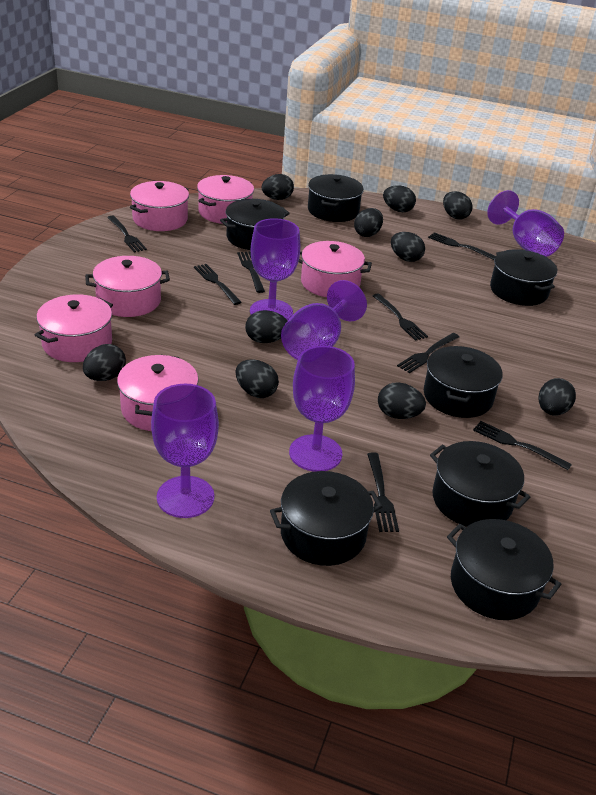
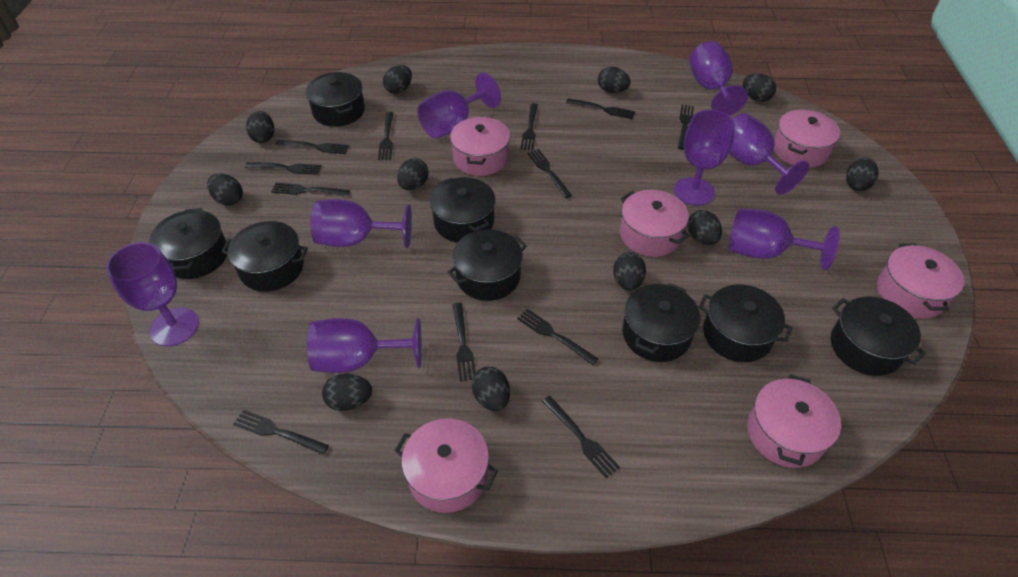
black egg: [83,344,126,381] [235,359,279,398] [245,310,287,343] [262,174,294,200] [354,208,383,237] [378,382,426,419] [383,185,416,212] [391,232,425,262] [443,191,473,220] [539,378,576,416] = 10 -> [207,173,243,206] [246,111,274,143] [322,374,372,411] [383,65,412,94] [397,158,428,190] [472,367,510,411] [598,67,631,93] [613,253,646,291] [687,210,722,245] [743,74,776,102] [846,157,878,191] = 11
black fork: [107,216,147,252] [194,264,242,305] [237,251,265,293] [367,452,399,532] [373,294,428,341] [397,333,459,373] [428,232,496,260] [473,421,572,470] = 8 -> [233,409,329,455] [244,162,322,175] [271,183,350,196] [275,140,349,154] [378,112,393,160] [452,303,476,381] [517,309,598,365] [520,103,538,151] [527,149,572,198] [542,396,620,479] [566,99,636,120] [678,105,694,150] = 12
black pot: [220,199,290,250] [270,471,382,566] [308,174,364,222] [424,346,503,418] [430,441,530,527] [447,519,561,620] [490,249,557,306] = 7 -> [149,208,228,279] [222,221,308,292] [306,72,365,127] [430,177,495,242] [447,229,527,301] [622,283,700,362] [699,285,793,362] [831,296,926,376] = 8
purple goblet: [151,384,219,518] [250,218,300,321] [281,280,367,360] [289,346,355,472] [487,190,564,257] = 5 -> [106,242,199,347] [307,318,422,373] [310,199,412,248] [417,73,501,138] [674,110,735,206] [689,41,748,116] [729,113,809,195] [729,208,840,270] = 8

